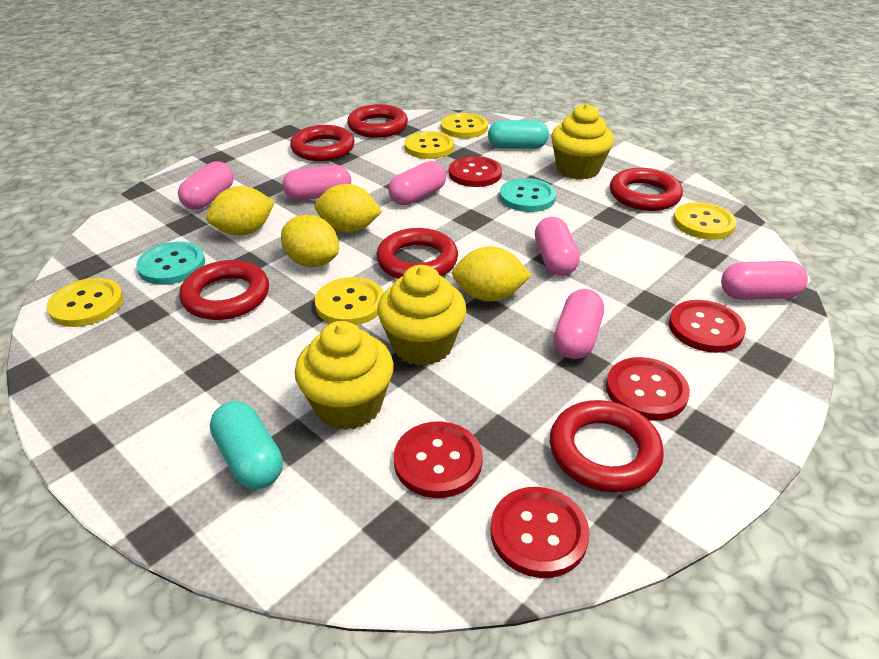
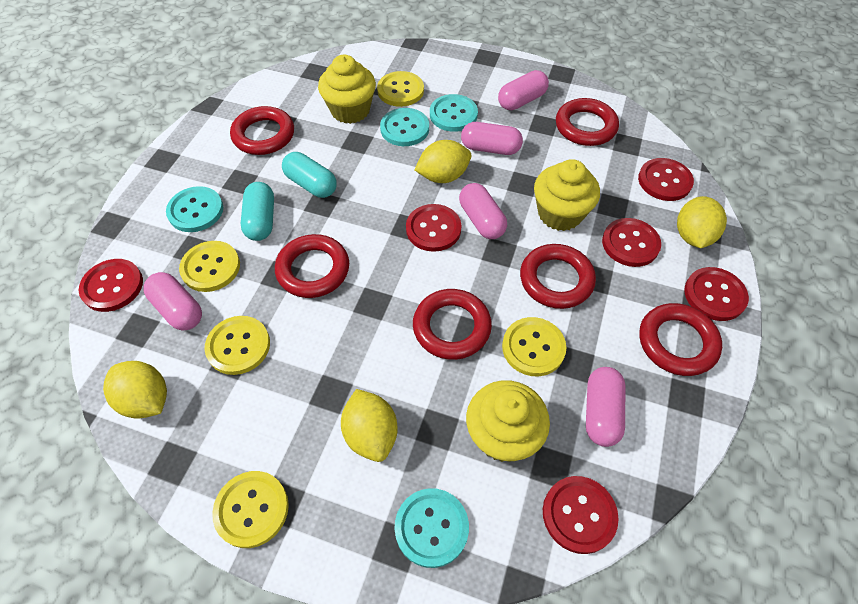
pink capsule: [178,161,234,210] [282,165,351,200] [388,161,446,205] [535,217,580,276] [554,289,604,359] [721,261,808,300] = 6 -> [144,272,202,331] [459,183,507,239] [461,122,523,155] [498,70,549,110] [586,367,626,447] = 5
red button: [394,421,483,498] [449,156,502,187] [490,487,590,578] [606,357,690,421] [669,300,746,353] = 5 -> [79,259,143,312] [406,204,462,252] [543,476,619,554] [602,218,661,267] [638,158,694,201] [684,267,749,321] = 6
turquoise button: [136,242,205,285] [500,178,556,212] = 2 -> [166,186,223,232] [380,108,429,146] [395,488,469,568] [430,94,478,132] = 4

